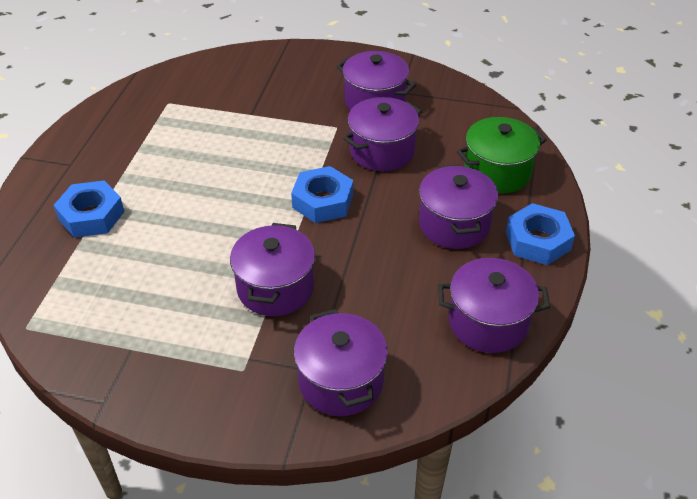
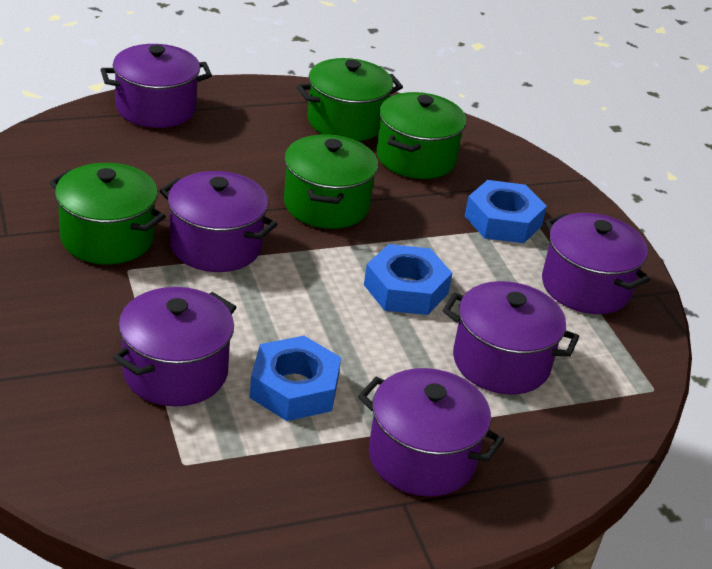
green pot: [457,117,547,194] = 1 -> [49,163,166,264] [284,134,378,229] [297,58,403,141] [376,92,467,179] = 4

